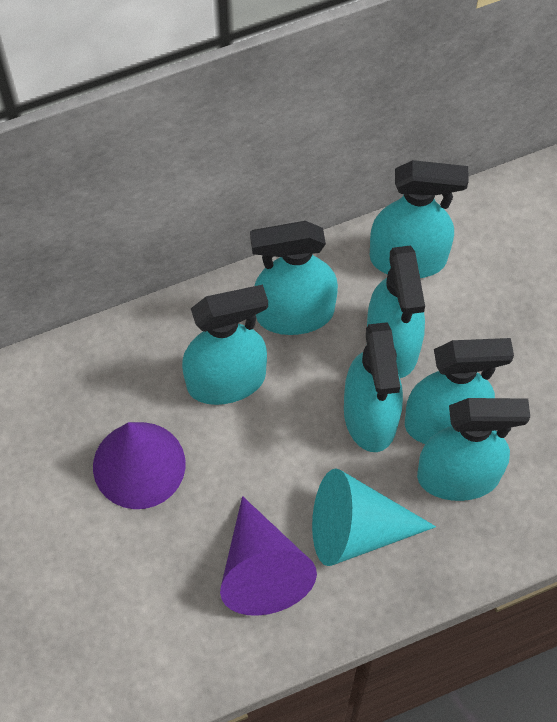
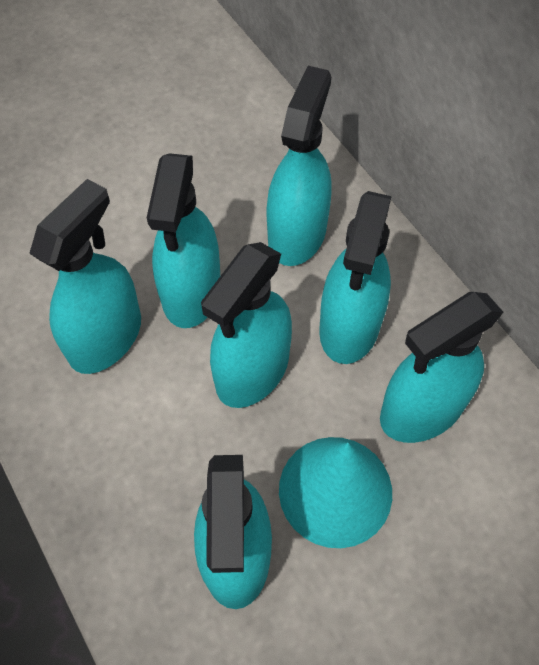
purple cone: [93,422,186,509] [220,496,317,616] = 2 -> none = 0

